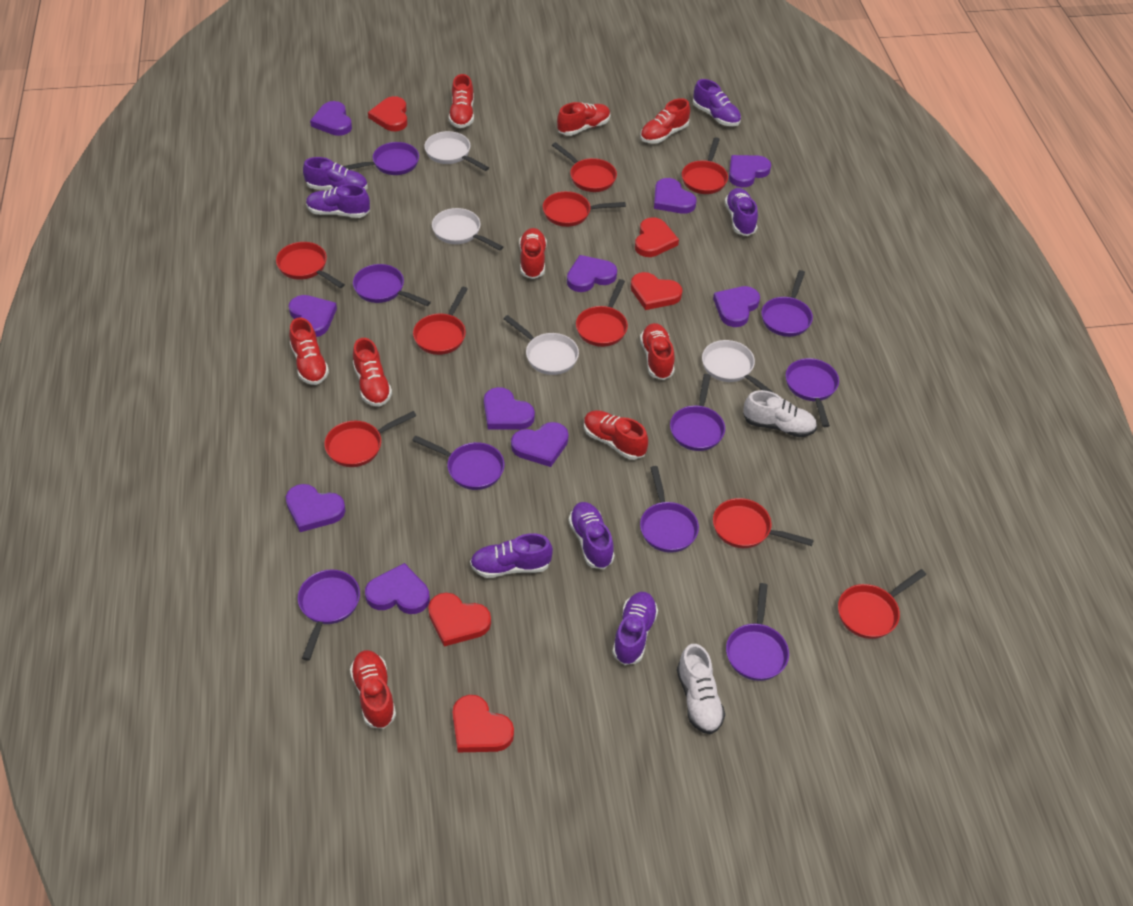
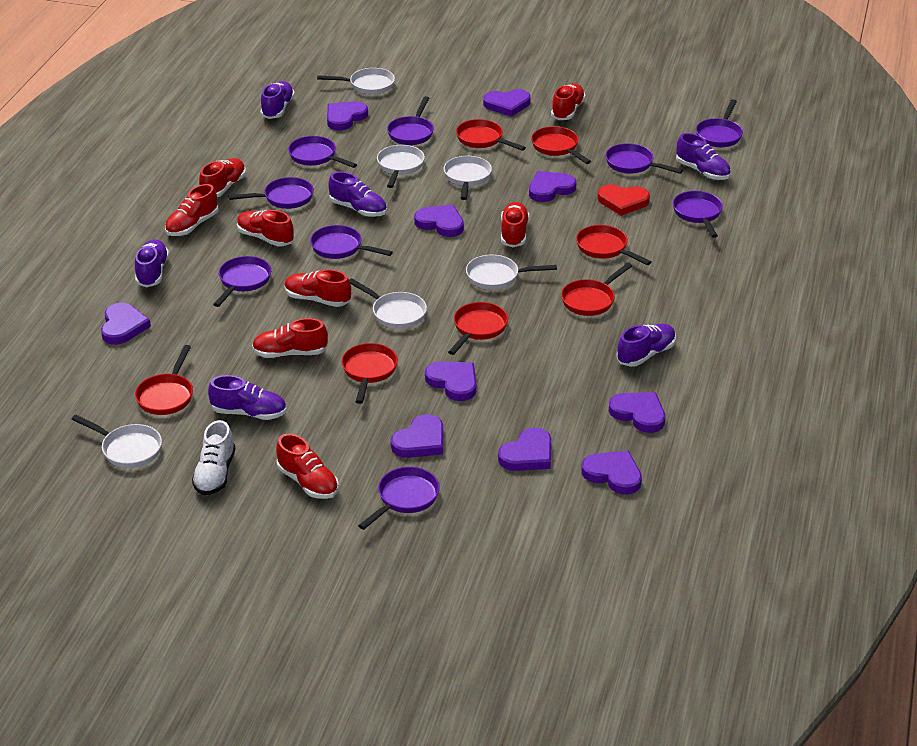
purple shoe: [303,157,368,190] [306,184,370,218] [470,533,553,578] [569,502,615,569] [612,592,658,665] [693,79,741,126] [725,188,758,236] = 7 -> [135,239,169,287] [208,375,286,420] [260,81,295,119] [329,171,387,217] [616,324,676,367] [676,133,731,180] = 6
red heart: [368,96,408,131] [428,593,491,646] [453,695,514,752] [631,272,683,310] [635,217,679,257] = 5 -> [598,184,650,216] = 1
red pan: [276,242,345,288] [324,411,416,467] [413,287,468,355] [543,191,626,227] [552,142,617,192] [576,279,628,347] [682,137,728,194] [713,498,814,548] [838,569,926,639] = 9 -> [135,345,193,415] [341,343,398,404] [448,302,508,355] [456,119,526,151] [531,126,591,164] [561,263,632,316] [576,225,651,265] = 7
red shoe: [289,317,329,385] [350,650,396,729] [353,338,392,407] [449,74,474,128] [519,228,547,279] [557,102,610,136] [584,410,648,460] [640,98,690,144] [640,323,675,380] = 9 -> [165,184,219,236] [199,158,246,197] [237,210,294,246] [252,318,328,358] [276,433,339,499] [284,269,351,307] [501,202,529,247] [551,83,586,120] = 8
white pan: [424,131,489,171] [432,208,503,250] [503,315,579,375] [702,340,774,393] = 4 -> [72,415,162,468] [317,68,395,95] [349,278,427,329] [377,145,425,188] [444,156,492,200] [466,255,557,290] = 6
white shoe: [677,644,725,735] [743,390,817,437] = 2 -> [192,420,236,495] = 1

